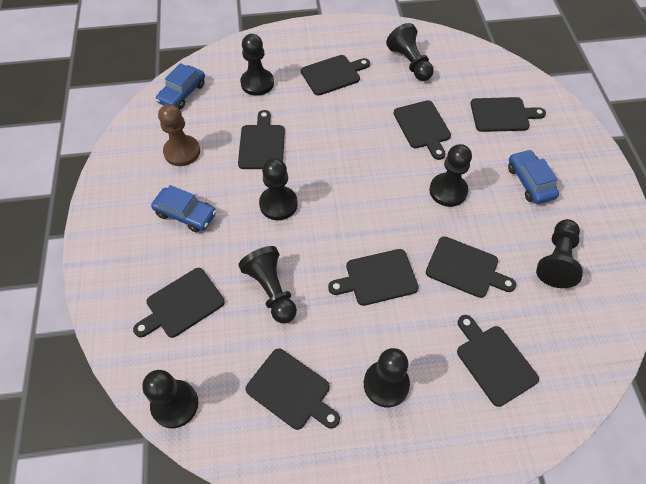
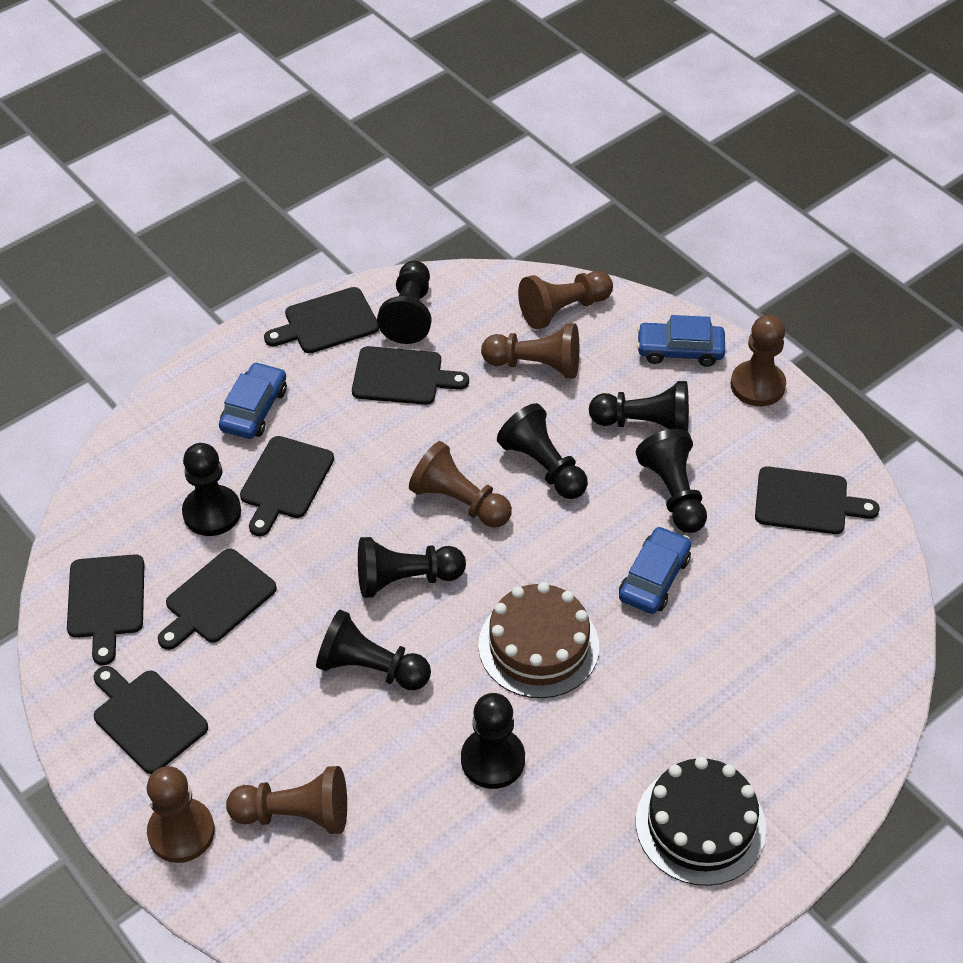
black cake: none = 0 -> [636,757,766,886] = 1
black cutting board: [133,268,225,338] [238,110,285,169] [245,348,340,430] [301,55,370,96] [328,249,419,306] [393,100,451,160] [426,236,516,298] [457,315,539,407] [471,97,546,132] = 9 -> [67,554,144,665] [94,666,208,774] [158,549,277,650] [240,436,334,536] [264,287,379,353] [352,346,469,405] [755,466,880,534] = 7
brown cake: none = 0 -> [478,582,599,698] = 1
brown pawn: [158,104,200,166] = 1 -> [147,766,215,863] [226,766,347,834] [409,441,512,528] [481,323,579,378] [518,271,613,329] [731,315,786,406] = 6

